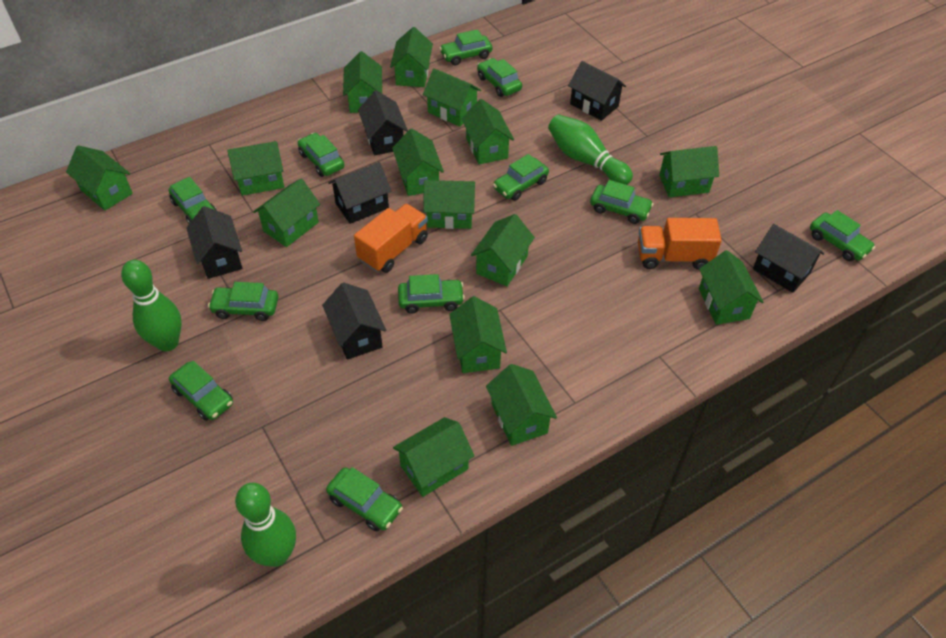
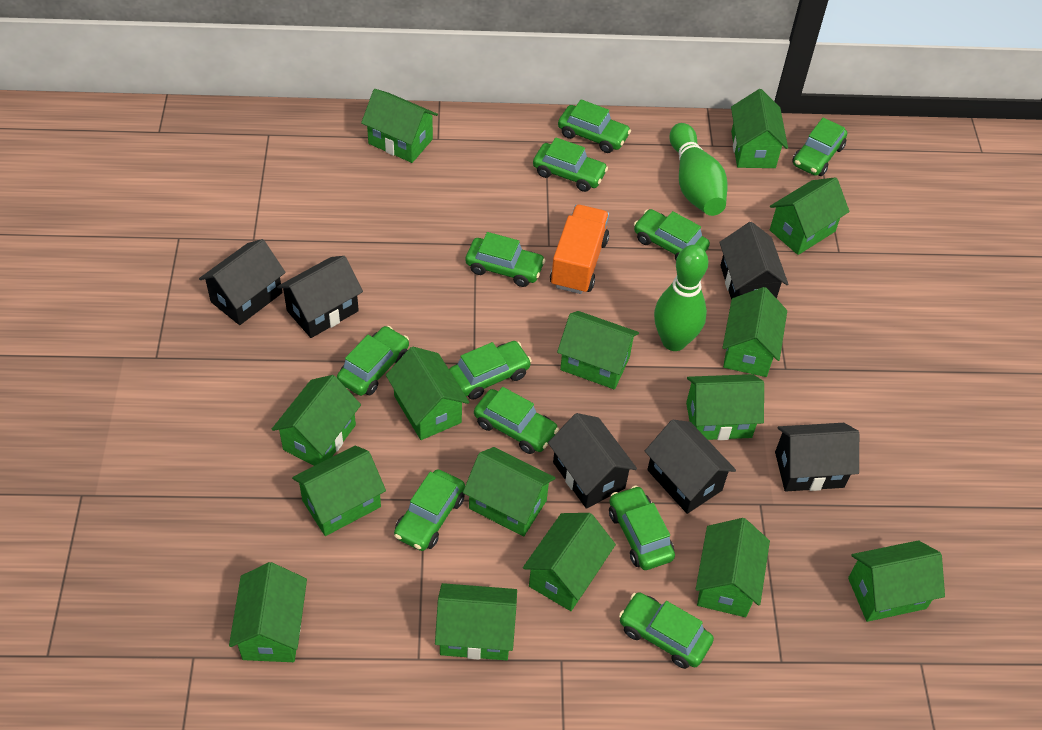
green bowling pin: [121,260,182,352] [235,483,296,567] [548,115,633,185] = 3 -> [654,245,708,351] [669,123,728,216] = 2
orange truck: [354,204,428,273] [638,218,722,270] = 2 -> [550,205,609,294] = 1

